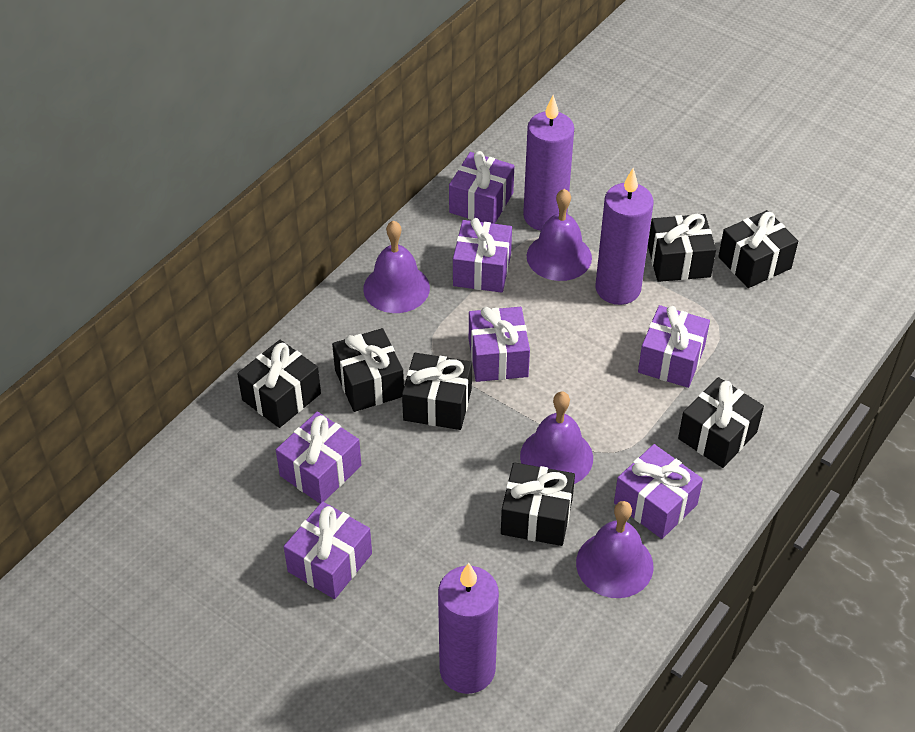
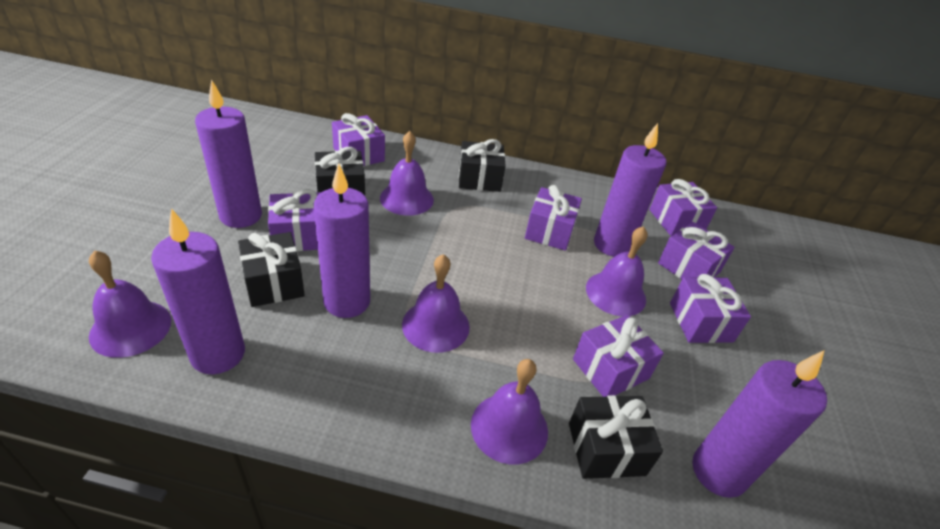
black gift: [237,340,321,428] [332,328,404,412] [402,353,472,430] [501,462,575,546] [648,214,716,282] [678,377,764,468] [718,210,798,288] = 7 -> [238,232,305,307] [315,147,365,195] [459,139,506,192] [569,395,663,479] = 4
purple bell: [363,220,430,313] [520,391,593,484] [527,189,592,281] [576,501,653,598] = 4 -> [89,250,171,358] [380,131,434,216] [402,254,470,353] [471,359,548,465] [586,226,648,316] = 5
purple candle: [438,563,499,694] [523,95,574,231] [595,168,654,305] = 3 -> [151,209,245,374] [195,79,262,228] [314,164,370,318] [594,123,666,257] [693,351,827,498] = 5

